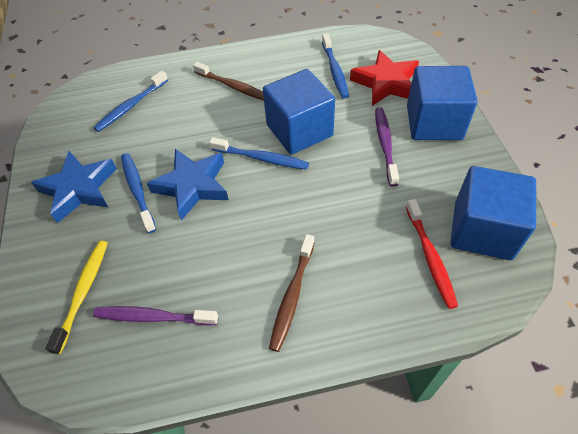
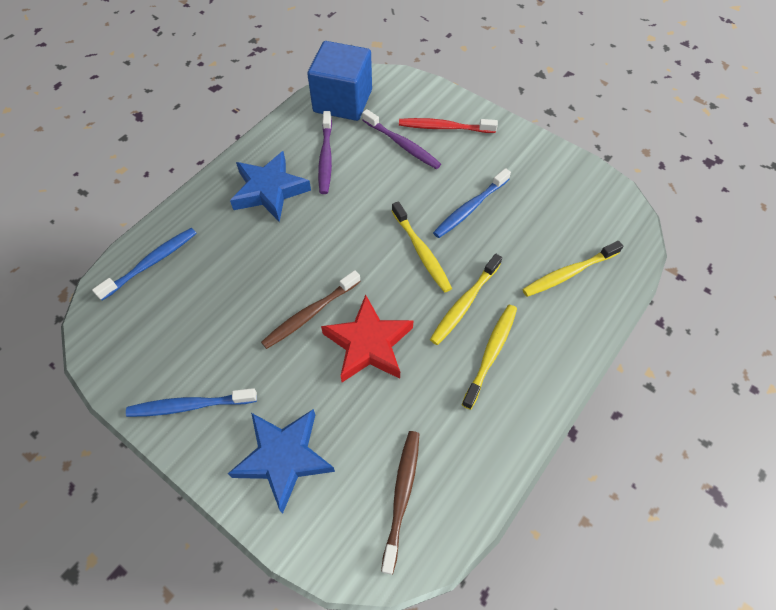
blue cube: [263,69,335,155] [407,66,478,140] [450,166,536,260] = 3 -> [307,41,372,121] = 1
blue toothbrush: [93,70,168,132] [121,153,156,233] [209,137,309,170] [322,33,349,99] = 4 -> [92,228,197,301] [126,388,257,417] [433,168,511,238] = 3
yellow toothbrush: [45,241,108,355] = 1 -> [392,201,452,293] [430,254,502,345] [462,305,517,410] [522,241,623,297] = 4

